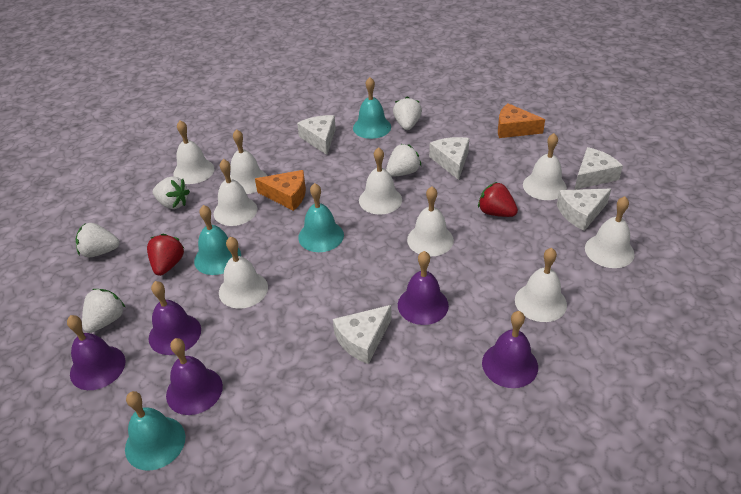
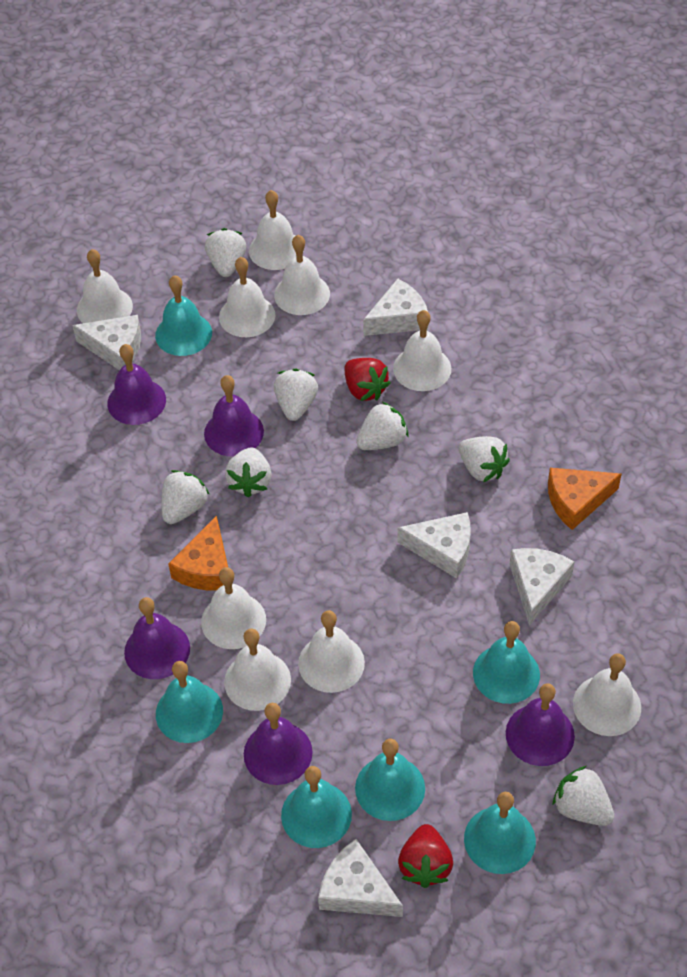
turquoise bell: [125,391,185,471] [194,205,241,275] [298,183,344,252] [353,77,391,139] = 4 -> [155,275,212,356] [156,661,223,743] [281,766,352,848] [355,739,425,821] [464,792,536,874] [473,621,540,704] = 6
white strawberry: [76,223,120,257] [82,289,126,333] [153,176,190,209] [386,144,421,177] [393,97,422,130] = 5 -> [162,470,210,524] [205,228,246,277] [225,447,272,498] [274,369,318,421] [356,402,408,450] [459,436,510,482] [553,766,614,826] = 7

